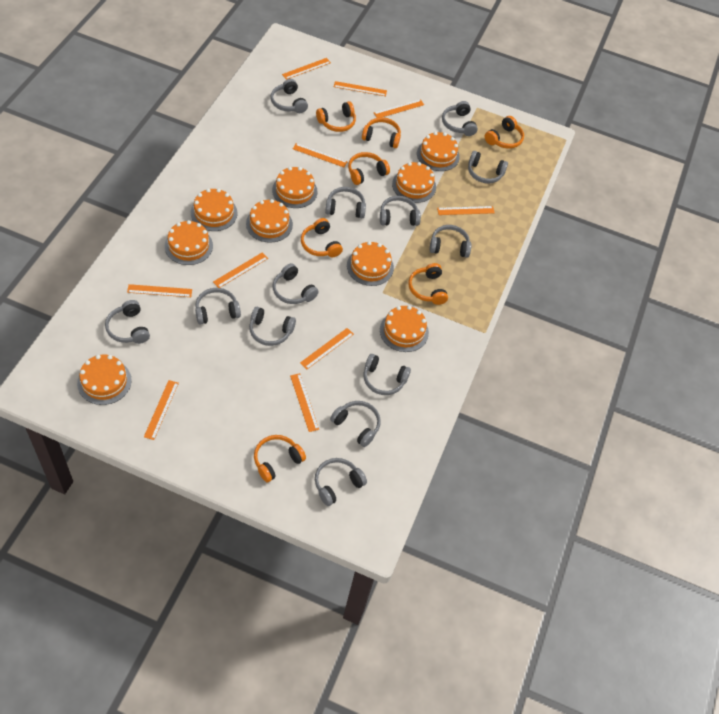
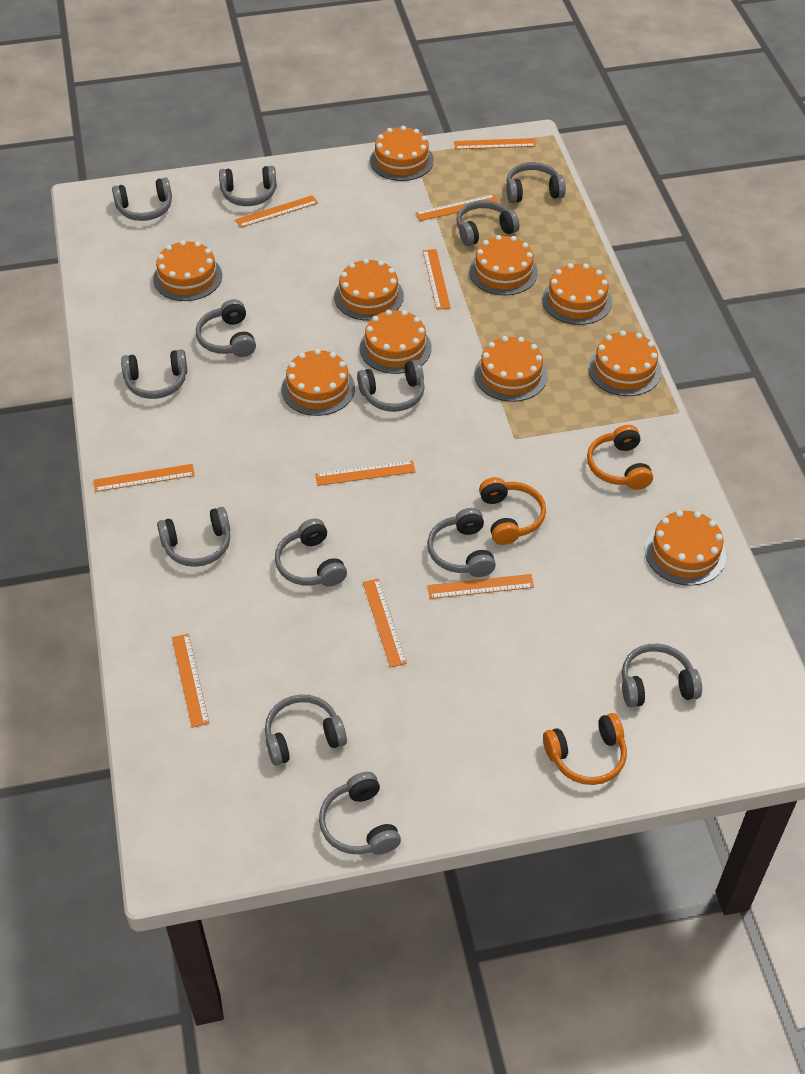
orange cake: [77,355,132,405] [165,220,213,265] [191,189,238,231] [246,199,293,243] [272,167,317,208] [347,241,394,286] [380,306,429,352] [392,162,436,203] [417,132,460,171] = 9 -> [153,240,222,301] [282,349,355,416] [334,259,404,321] [360,310,431,374] [370,126,434,181] [469,235,538,295] [474,336,547,402] [542,263,612,325] [588,330,662,396] [645,510,726,586] = 10
orange headphones: [254,435,306,482] [301,218,343,257] [316,101,356,132] [348,152,390,185] [362,117,401,148] [408,263,448,305] [485,116,524,149] = 7 -> [479,477,546,545] [543,713,627,785] [587,425,653,490] = 3
orange ruler: [127,284,192,297] [144,380,179,440] [213,252,268,288] [282,58,331,80] [290,373,319,432] [293,143,348,167] [300,328,354,369] [334,81,387,96] [374,99,424,118] [437,206,495,215] = 10 -> [94,464,195,492] [172,633,209,728] [235,195,318,228] [315,460,416,486] [363,579,407,668] [415,194,499,221] [423,249,451,310] [427,574,534,599] [454,138,536,150] = 9

